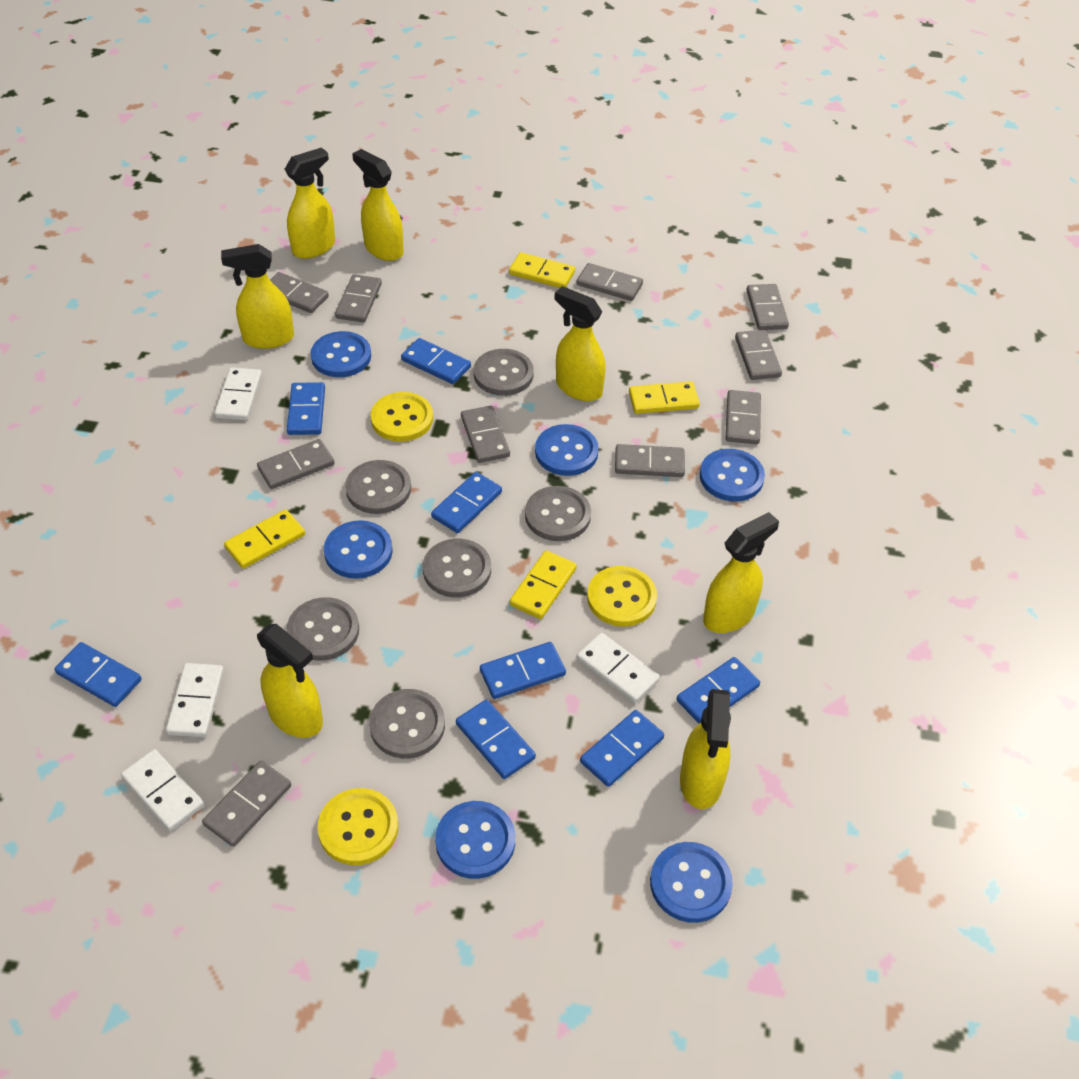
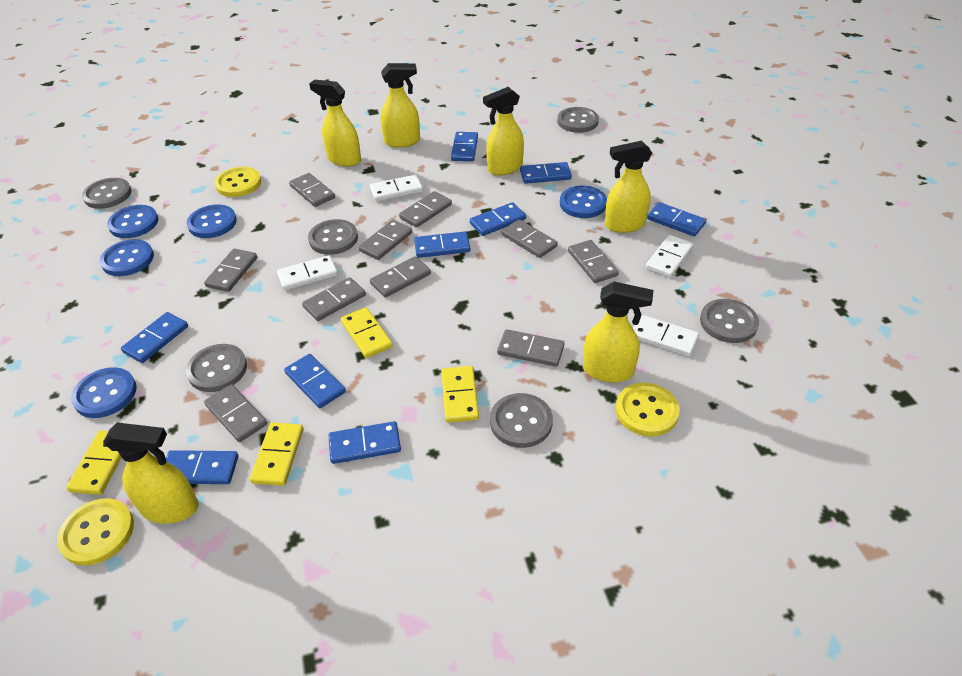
blue button: [311,331,371,377] [324,520,393,579] [435,801,515,879] [535,424,599,476] [650,842,733,923] [700,449,765,502] = 6 -> [71,367,137,418] [100,239,154,276] [107,205,158,238] [187,204,237,238] [560,186,607,218] = 5
blue domino: [55,642,141,707] [287,382,325,435] [401,338,471,384] [431,472,502,533] [456,699,536,779] [480,642,566,699] [580,710,664,787] [676,657,760,724] = 8 -> [121,312,188,363] [166,450,238,484] [284,354,346,408] [328,421,401,464] [414,231,470,258] [451,132,478,161] [470,202,526,236] [520,162,572,184] [647,202,706,237] = 9
yellow spray bottle: [221,244,294,349] [257,624,323,738] [285,147,335,259] [352,149,404,261] [554,286,606,401] [680,689,731,809] [703,512,779,633] = 7 -> [103,423,199,524] [309,79,361,167] [381,63,420,148] [483,87,524,176] [583,282,653,382] [605,141,652,233] = 6

